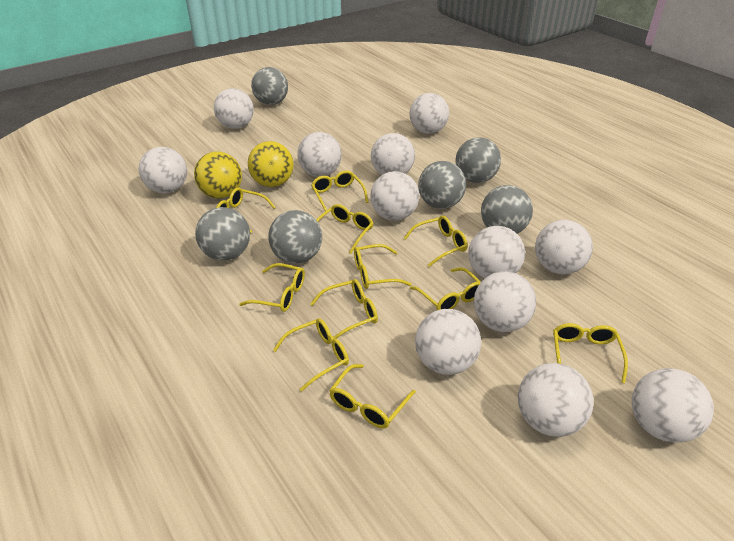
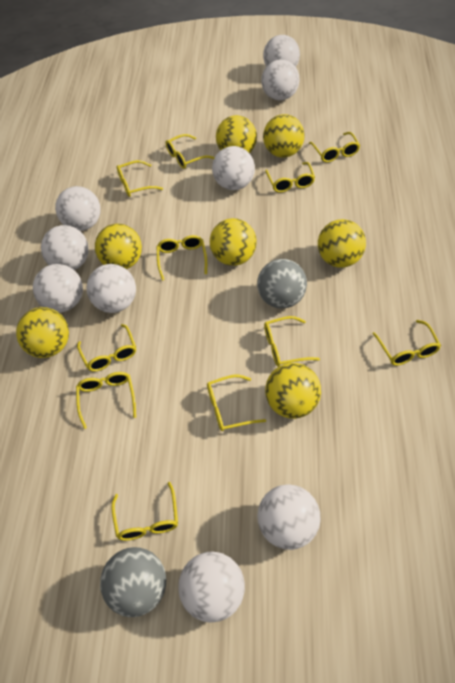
grey ball: [195,207,250,261] [251,67,288,105] [268,210,322,264] [418,161,466,209] [455,137,501,183] [481,185,533,234] = 6 -> [100,547,166,617] [257,259,307,309] = 2
white ball: [139,147,187,193] [214,88,254,129] [297,132,342,177] [370,171,419,221] [371,133,415,175] [409,93,449,134] [415,309,481,375] [468,226,525,279] [474,271,536,332] [518,363,594,437] [535,220,593,275] [632,368,714,443] = 12 -> [33,264,83,312] [41,225,89,270] [55,186,101,231] [86,264,136,313] [178,551,245,623] [212,146,255,190] [257,484,321,550] [261,59,299,101] [263,35,300,67] = 9
yellow ball: [194,152,242,199] [248,141,293,187] = 2 -> [16,307,69,358] [95,224,142,269] [210,218,257,266] [216,115,257,153] [263,114,305,158] [265,363,321,419] [318,219,366,268] = 7

